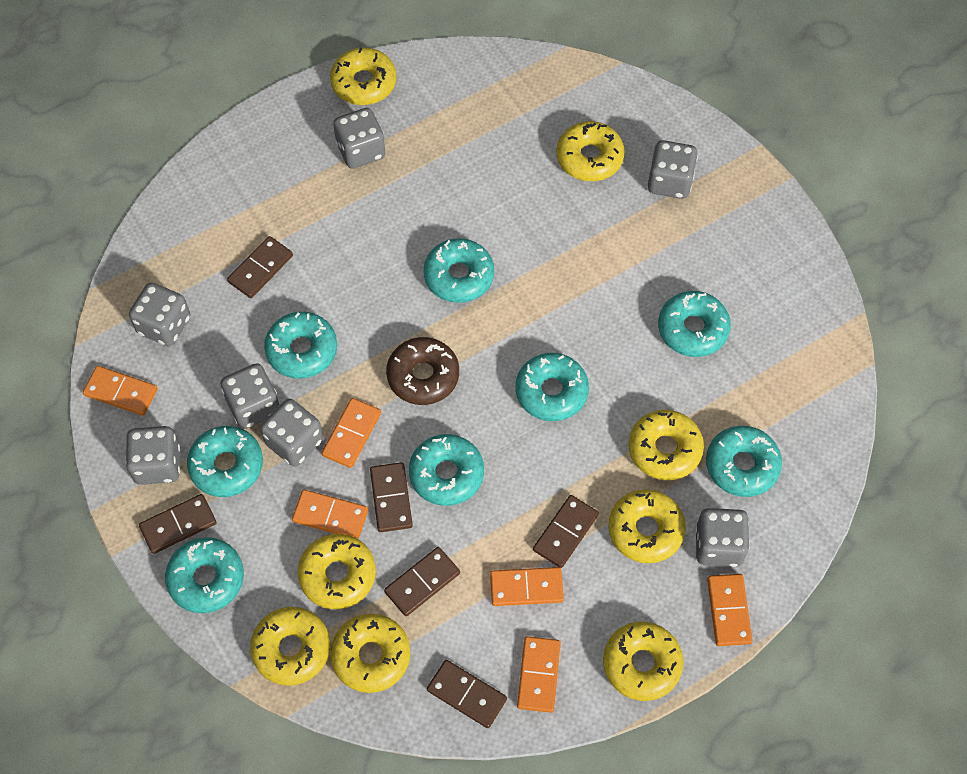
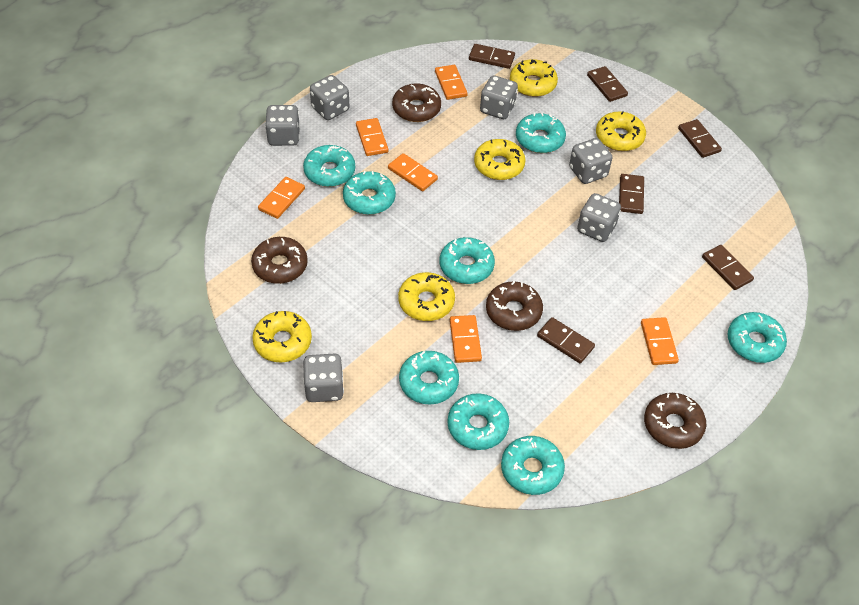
brown donut: [386,337,459,405] = 1 -> [251,237,308,284] [392,83,441,122] [486,281,543,331] [644,393,706,449] = 4
grey dice: [125,426,180,485] [129,283,190,346] [221,363,280,429] [260,399,323,467] [333,108,385,169] [648,140,698,199] [695,508,750,567] = 7 -> [265,105,300,146] [303,353,344,402] [310,75,349,120] [480,75,518,119] [569,138,612,184] [577,193,621,242] = 6
yellow donut: [250,607,330,685] [298,534,376,609] [330,47,396,105] [330,614,410,693] [557,121,625,181] [603,622,684,701] [608,489,686,563] [629,410,704,480] = 8 -> [252,311,312,362] [398,272,455,321] [474,139,526,180] [510,59,558,97] [596,111,646,151] = 5

